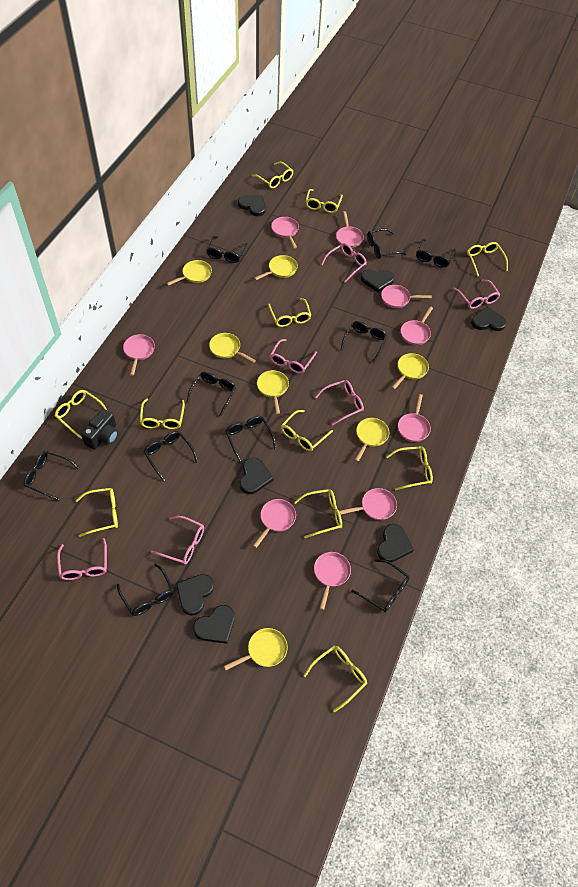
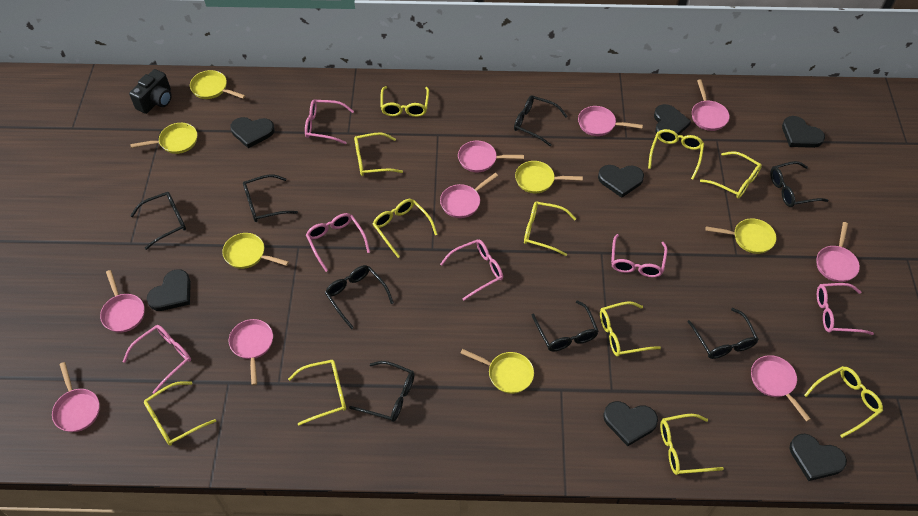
black glasses: [24,451,79,501] [117,564,174,616] [144,431,198,481] [186,372,236,416] [206,236,248,263] [225,416,276,463] [340,321,387,363] [351,559,410,612] [367,228,406,259] [416,239,456,267] = 10 -> [130,192,186,250] [243,174,298,222] [325,265,394,329] [349,361,415,422] [514,95,568,147] [532,300,599,352] [688,308,759,359] [770,161,828,207] = 8
yellow pan: [167,260,212,286] [209,333,256,363] [224,628,288,670] [254,255,298,280] [257,370,289,414] [355,418,389,462] [392,353,429,389] = 7 -> [130,123,197,154] [190,70,245,99] [222,233,289,269] [461,349,534,394] [515,161,583,193] [705,218,776,254] = 6

